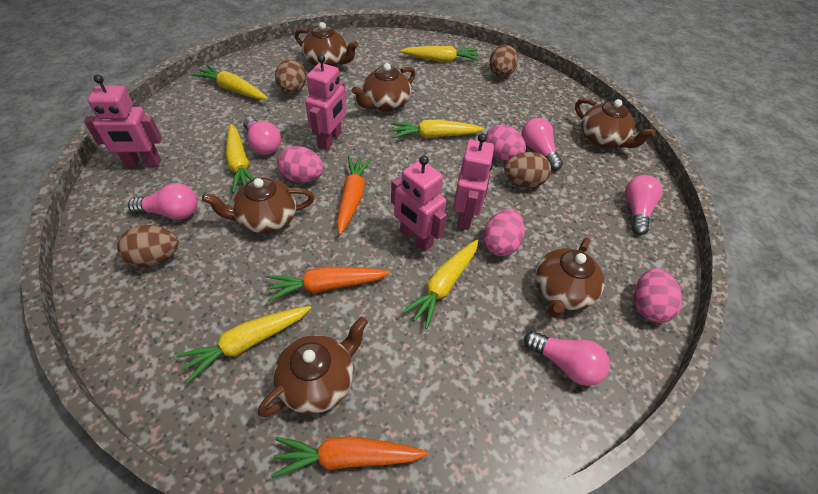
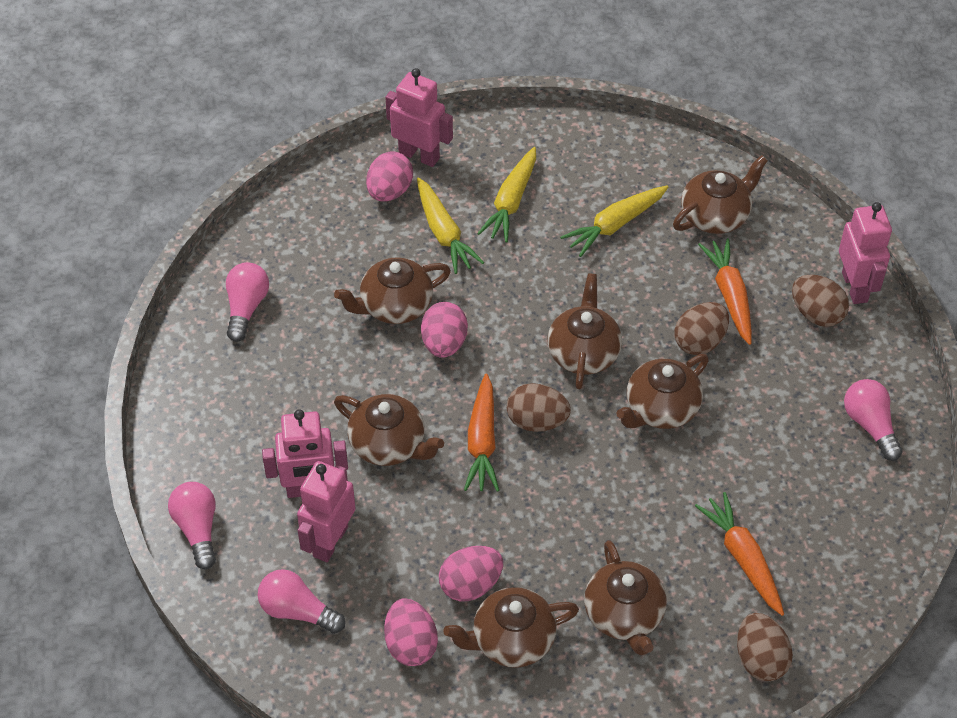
brown teapot: [202,178,315,234] [258,316,368,417] [295,22,358,67] [352,63,416,112] [535,238,605,318] [575,98,656,148] = 6 -> [334,257,451,324] [334,394,444,466] [443,587,579,668] [548,273,622,389] [584,540,667,655] [616,354,709,429] [673,155,768,234] = 7
pink light bulb: [128,183,197,220] [243,117,281,155] [521,118,563,170] [524,331,610,386] [625,175,663,235] = 5 -> [168,482,216,569] [226,262,269,342] [258,569,345,634] [844,379,903,461] = 4
yellow carrot: [176,306,311,383] [192,65,268,100] [226,124,254,193] [391,120,484,138] [400,46,479,62] [401,239,478,329] = 6 -> [417,178,484,274] [477,147,536,242] [560,186,668,257] = 3

